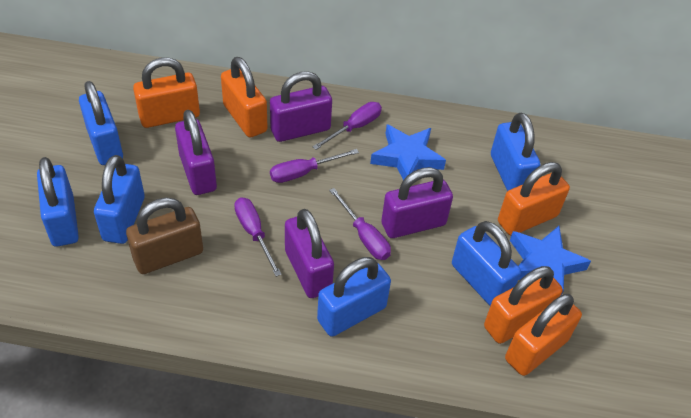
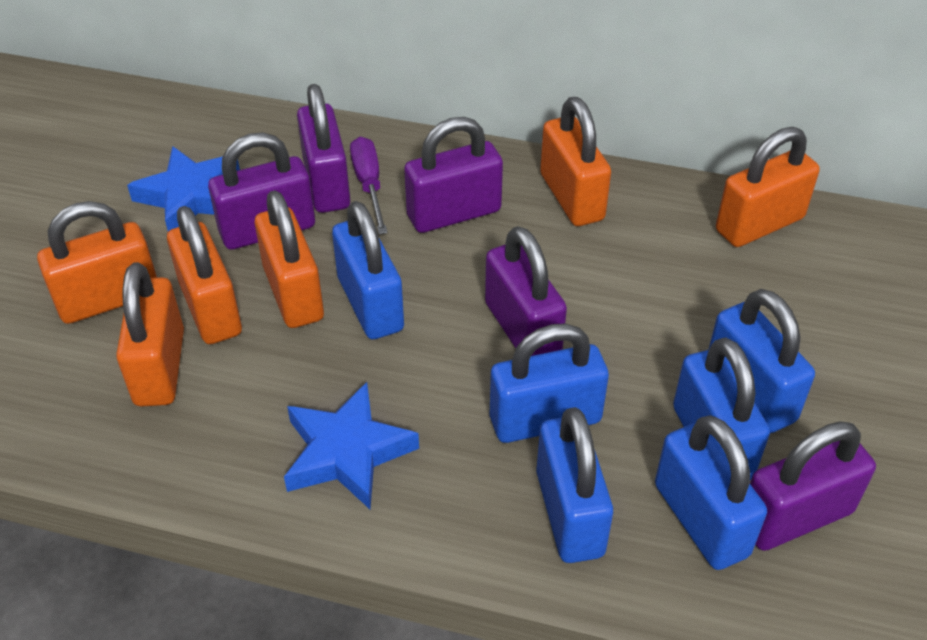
brown padlock: [126,197,203,274] = 1 -> none = 0
orange padlock: [133,57,200,128] [221,57,268,138] [484,266,563,344] [498,162,570,236] [505,294,582,376] = 5 -> [37,201,157,324] [116,262,184,406] [167,206,242,344] [255,190,324,328] [540,97,611,226] [716,127,820,247] = 6
purple padlock: [175,110,217,195] [270,71,332,142] [285,209,334,298] [381,167,453,238] = 4 -> [208,133,315,250] [297,84,350,213] [404,117,503,233] [485,226,567,356] [750,421,876,551] = 5
purple screwdriver: [234,197,282,277] [270,149,359,183] [312,102,382,150] [329,188,391,260] = 4 -> [350,137,388,234] = 1

